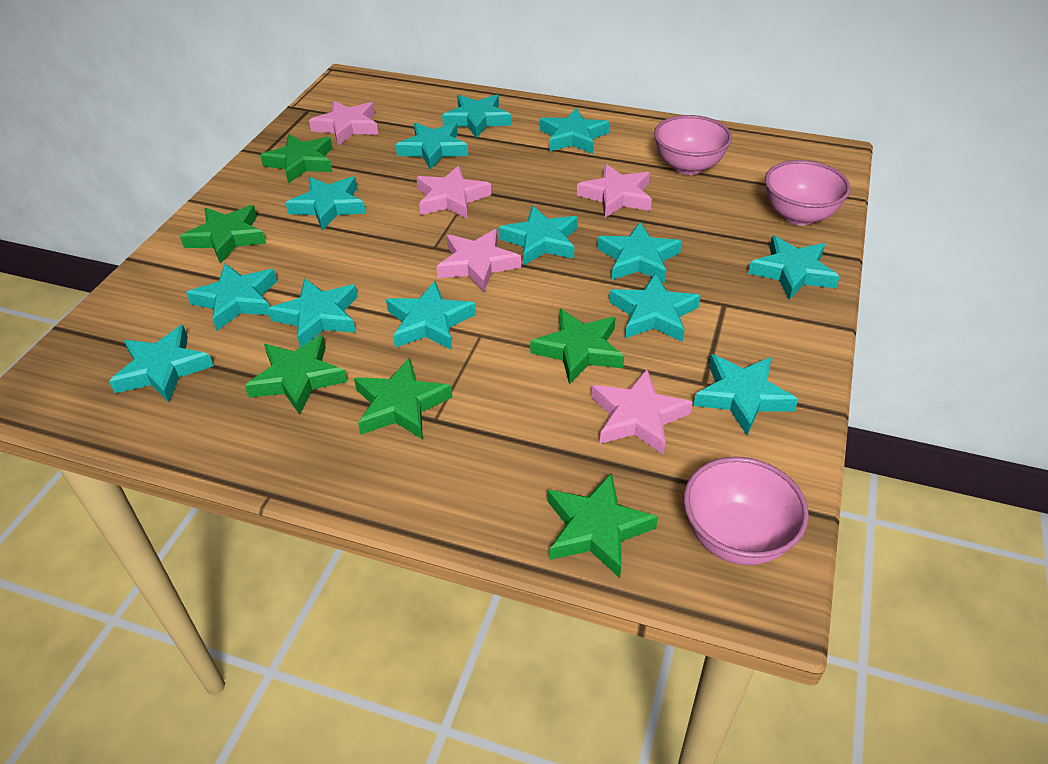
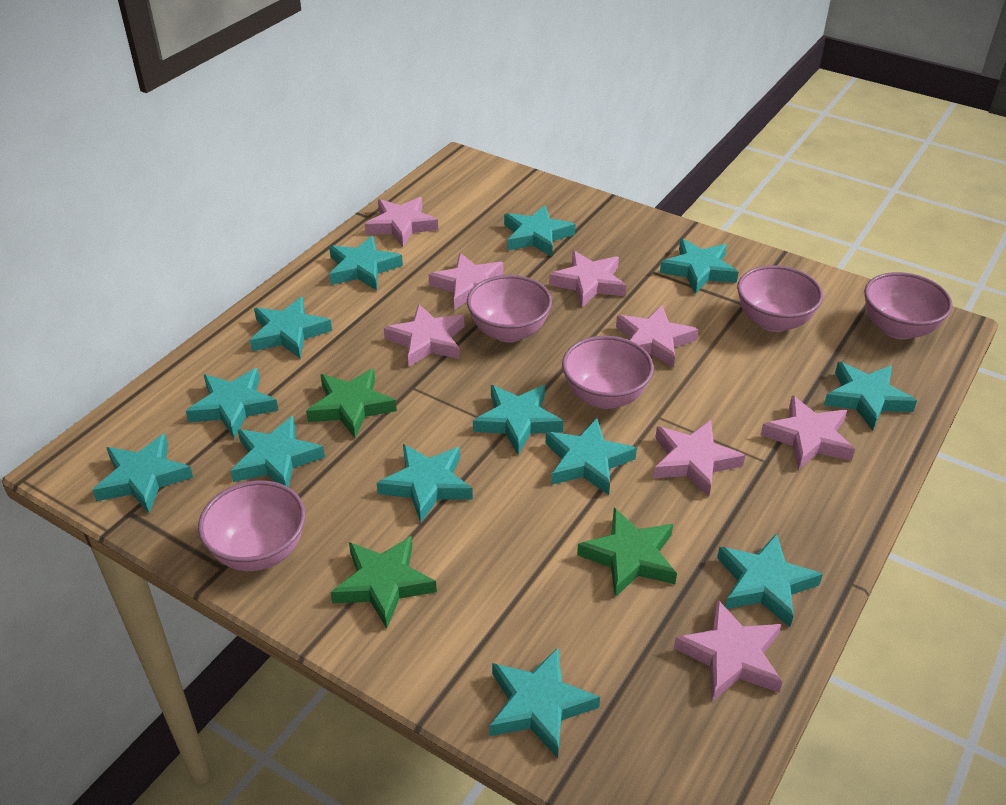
green star: [180,205,266,264] [245,335,347,415] [260,134,333,183] [354,357,453,440] [530,309,624,385] [548,472,658,578] = 6 -> [306,368,397,438] [330,536,437,629] [577,508,677,597] = 3
pink bowl: [654,115,732,175] [684,457,809,565] [765,160,851,225] = 3 -> [198,480,306,571] [467,275,552,343] [562,336,654,409] [737,265,823,332] [864,272,953,340] = 5
pink star: [309,100,378,146] [416,165,491,219] [436,229,521,292] [577,164,652,218] [591,369,693,455] = 5 -> [365,197,438,247] [384,304,464,367] [429,253,504,310] [549,251,627,307] [616,305,698,368] [653,420,745,497] [674,599,783,701] [761,395,855,470] = 8

